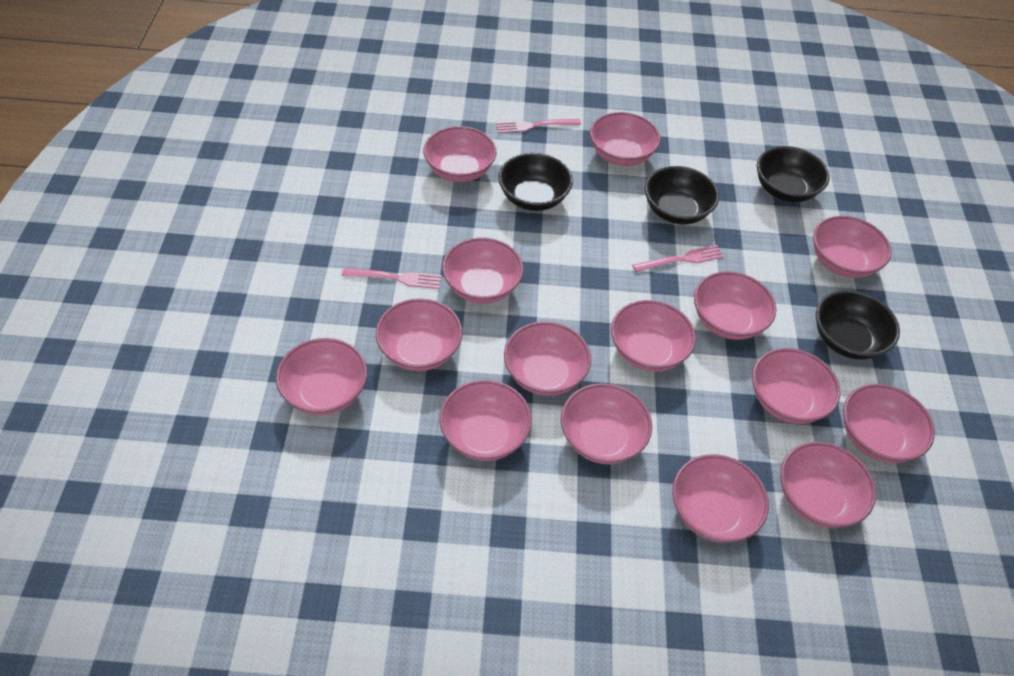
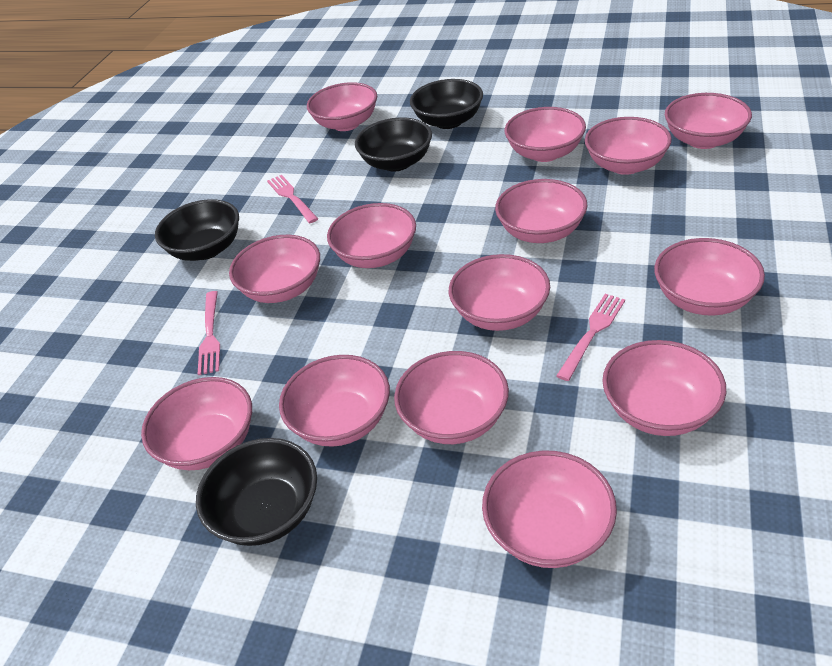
pink bowl: [276,338,367,415] [376,298,463,371] [423,126,496,182] [439,380,532,461] [442,237,524,304] [504,321,591,396] [561,383,652,464] [590,112,660,166] [611,300,696,372] [672,454,769,543] [694,271,776,340] [752,348,841,424] [780,442,876,528] [813,216,892,278] [843,384,935,463] = 15 -> [141,377,252,470] [229,235,320,303] [279,355,390,447] [307,82,377,131] [327,203,416,268] [394,351,509,444] [449,254,550,331] [482,451,617,568] [495,179,587,243] [504,107,586,162] [585,117,672,175] [602,340,726,436] [654,238,765,316] [665,93,752,149] = 14

